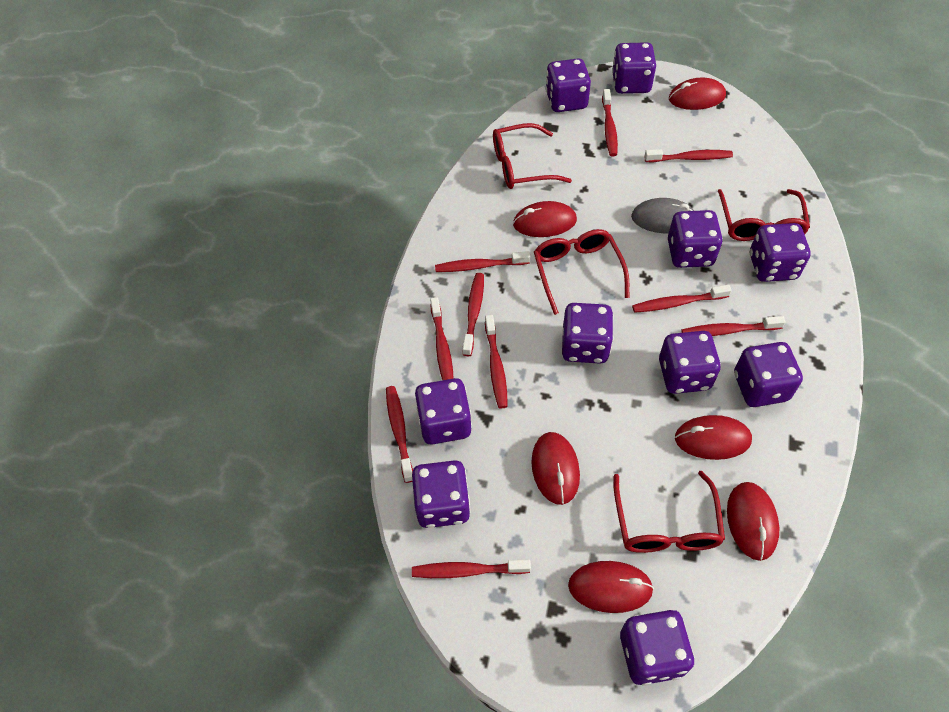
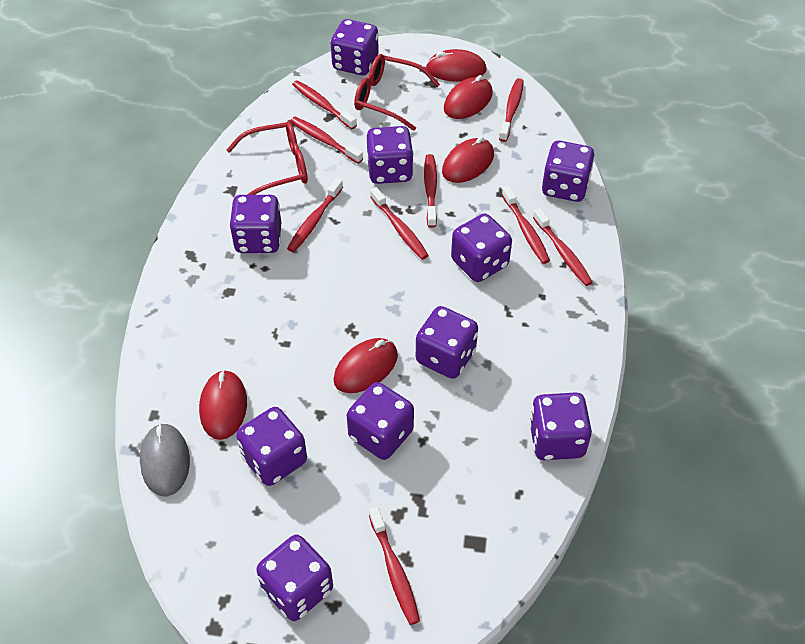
red glasses: [493,123,572,189] [534,229,630,315] [613,471,725,553] [718,189,810,241] = 4 -> [226,121,308,195] [354,54,440,131] = 2
red mouse: [513,201,577,237] [531,432,580,505] [568,561,654,613] [669,78,726,110] [675,415,752,460] [727,482,779,561] = 6 -> [199,370,247,440] [334,338,398,393] [426,49,487,82] [442,137,494,183] [444,75,492,119] = 5
red toothbrush: [386,386,413,483] [412,559,531,578] [430,297,453,380] [435,251,530,272] [462,273,484,356] [485,315,508,409] [602,89,618,156] [632,285,732,313] [645,149,733,162] [681,316,786,336] = 10 -> [287,178,343,252] [290,117,363,164] [292,80,357,129] [369,507,420,625] [370,187,429,260] [424,154,437,228] [499,78,524,142] [502,186,550,264] [533,208,593,286] = 9

